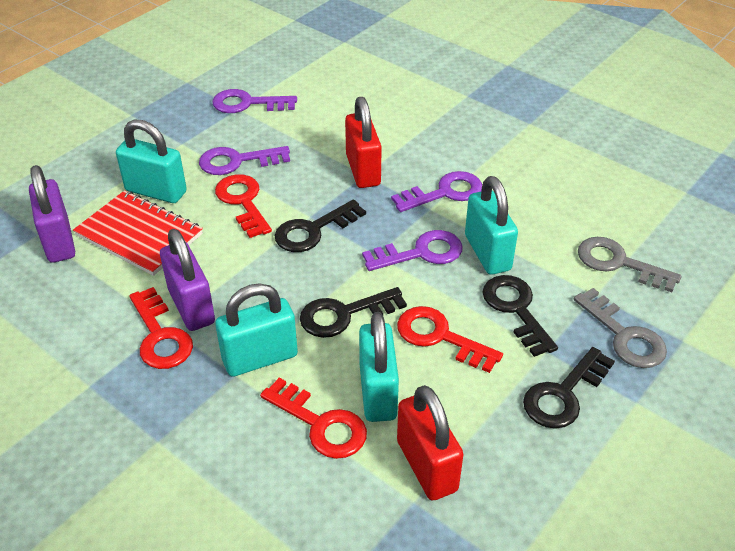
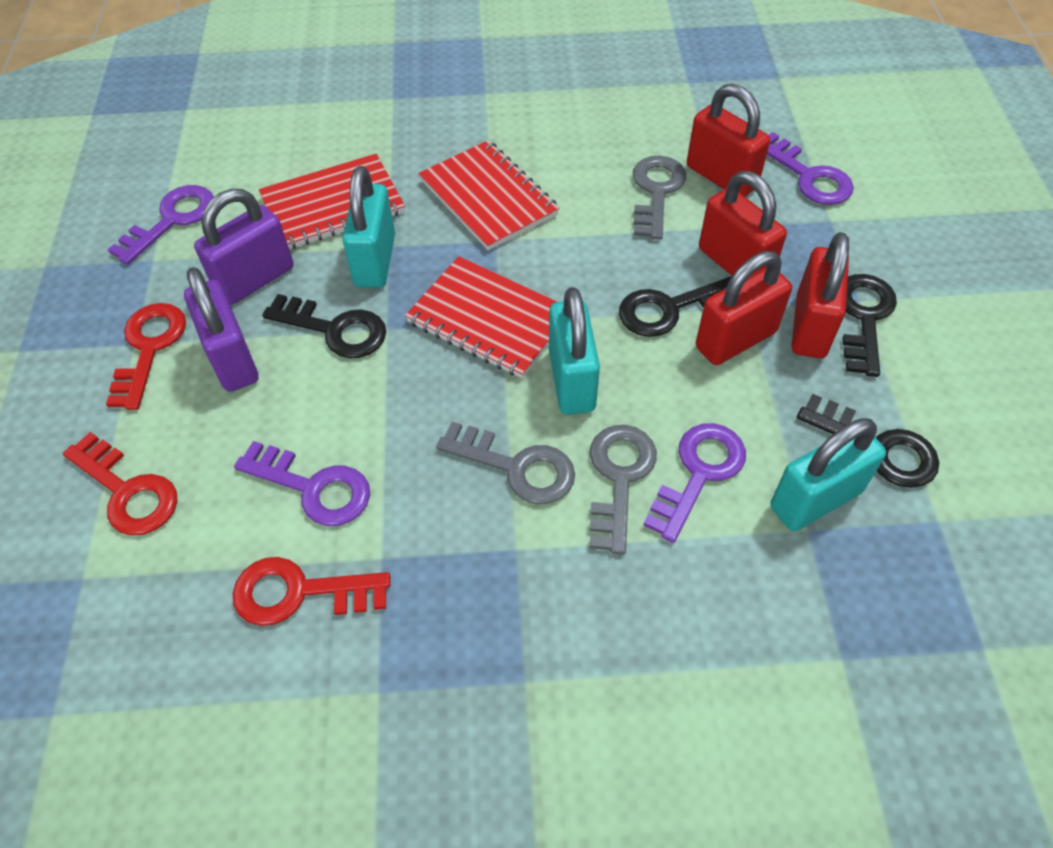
grey key: [574,288,667,368] [578,237,682,292] = 2 -> [436,422,575,504] [590,425,657,555] [633,156,686,240] = 3
red key: [129,287,193,369] [215,174,272,238] [260,378,367,459] [397,306,503,373] = 4 -> [63,432,177,536] [106,303,186,410] [232,557,390,626] = 3
red notebook: [73,190,203,276] = 1 -> [259,154,405,249] [405,256,557,378] [419,140,559,250] = 3
red padlock: [345,97,382,188] [397,385,464,501] = 2 -> [687,84,770,197] [696,251,792,365] [699,171,787,276] [792,232,849,358] = 4
turquoise padlock: [116,119,187,203] [215,283,298,377] [359,312,399,422] [465,176,518,275] = 4 -> [342,166,395,288] [549,287,600,415] [771,418,886,531] = 3

